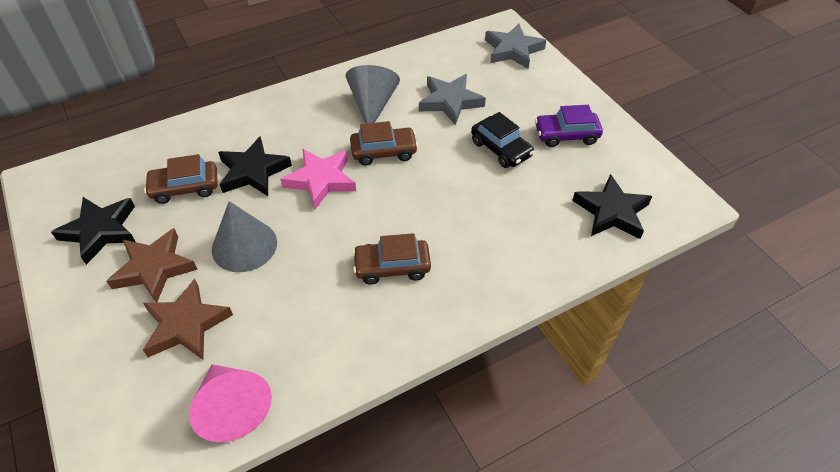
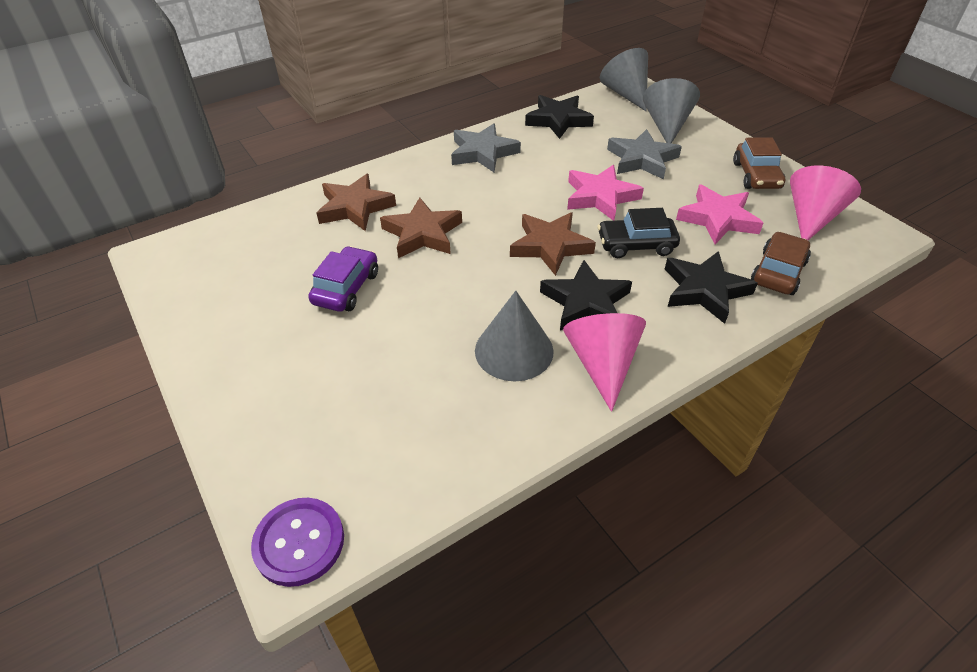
brown car: [144,154,218,204] [350,121,418,166] [352,233,431,285] = 3 -> [733,137,785,189] [751,232,811,295] = 2
brown star: [106,228,198,303] [143,279,233,360] = 2 -> [317,174,396,231] [380,198,462,258] [510,212,596,276] = 3
grey cone: [212,201,277,272] [346,65,400,124] = 2 -> [475,291,554,381] [600,48,648,111] [643,78,700,143] = 3
pink cone: [189,364,272,442] = 1 -> [563,313,646,412] [790,166,861,240] = 2
pink star: [280,148,356,209] = 1 -> [567,165,644,221] [676,185,763,244] = 2
purple button: none = 0 -> [251,498,344,587] = 1

